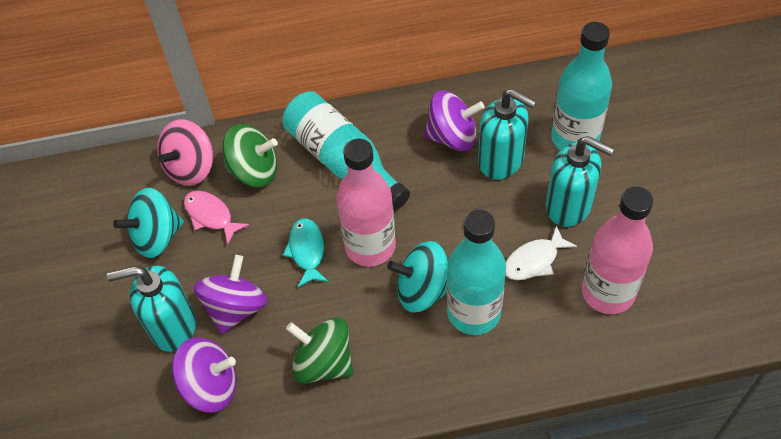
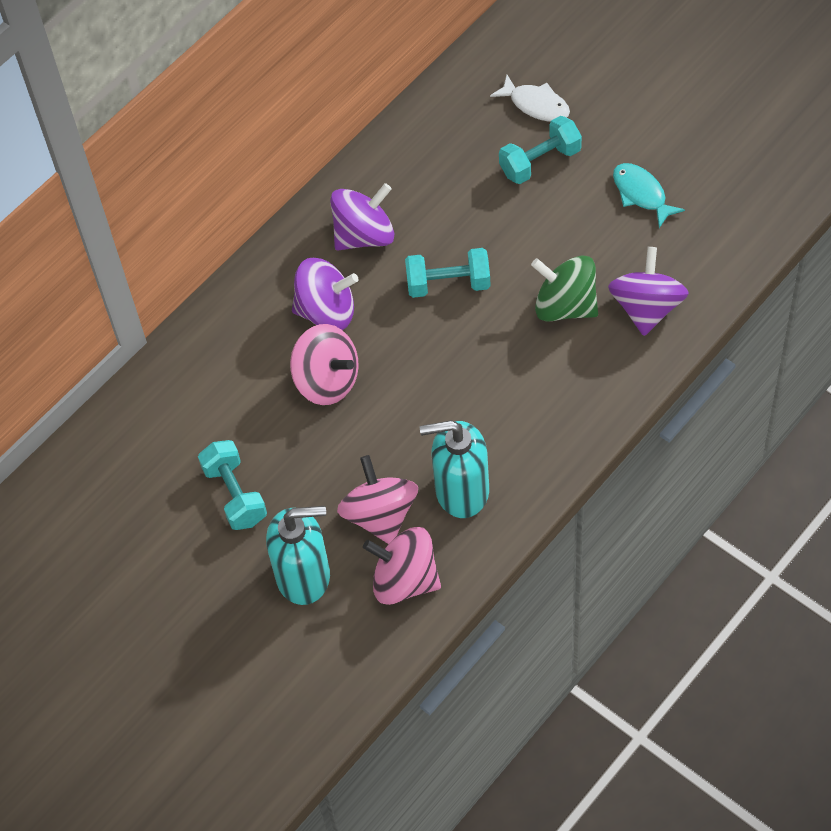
green spinning top: [222,124,278,187] [286,318,353,384] = 2 -> [531,255,598,322] = 1
pink bottle: [336,139,396,266] [582,187,653,314] = 2 -> none = 0
pink fish: [184,190,249,245] = 1 -> none = 0
pink spinning top: [157,119,213,186] = 1 -> [290,324,359,405] [337,455,418,544] [363,527,441,605] = 3
turquoise bottle: [282,91,410,210] [447,210,506,335] [551,22,612,150] = 3 -> none = 0
turquoise dumbbell: none = 0 -> [198,440,267,530] [405,248,491,298] [499,116,582,184] = 3
turquoise soap dispenser: [107,266,196,352] [478,89,537,180] [546,136,614,227] = 3 -> [266,506,330,605] [420,420,489,518] = 2
turquoise spinning top: [113,188,184,258] [387,241,448,313] = 2 -> none = 0

